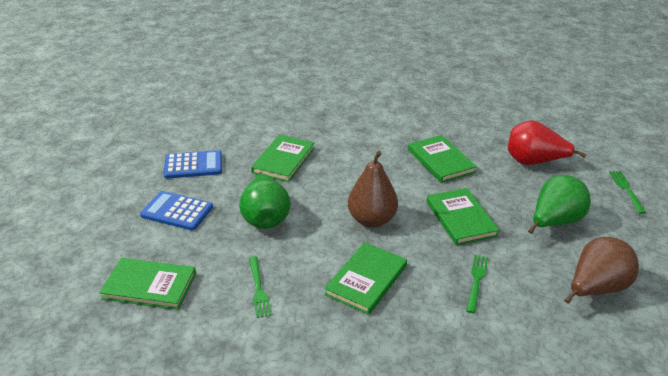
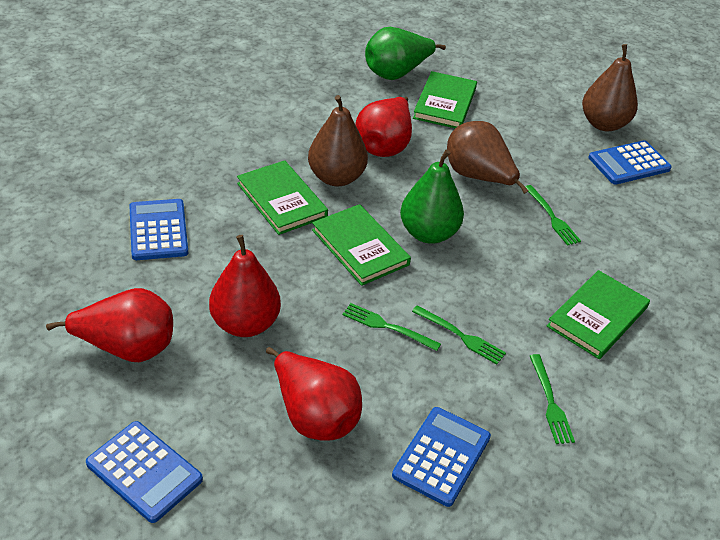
blue calculator: [140,191,213,230] [164,150,222,179] = 2 -> [86,421,203,523] [129,199,188,260] [392,407,491,507] [589,140,672,185] = 4
brown pear: [348,151,398,228] [564,237,639,304] = 2 -> [308,95,368,186] [447,121,529,194] [582,44,638,131] = 3
green book: [99,258,196,310] [251,135,314,182] [324,242,407,315] [408,135,477,183] [427,188,499,245] = 5 -> [237,160,328,235] [312,204,411,286] [413,71,477,128] [547,270,650,359] = 4
green fork: [249,256,272,318] [466,255,489,313] [609,171,646,214] = 3 -> [342,303,441,351] [412,305,506,365] [525,185,581,246] [530,354,575,444] = 4
red pear: [508,120,586,165] = 1 -> [46,288,173,362] [209,235,281,337] [266,347,362,440] [355,97,412,157] = 4

